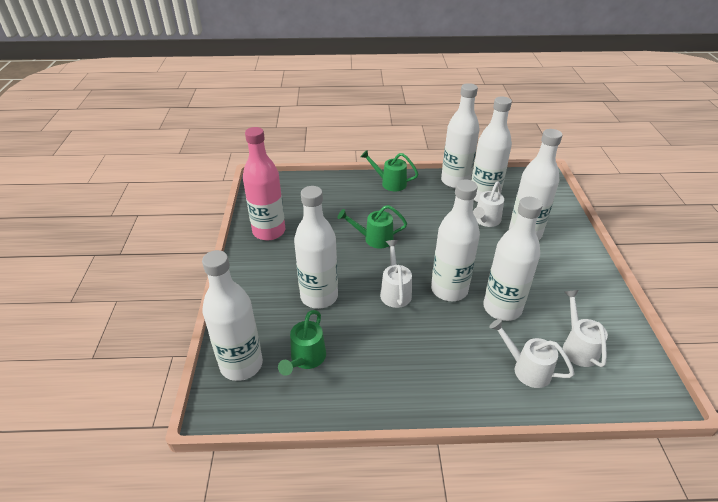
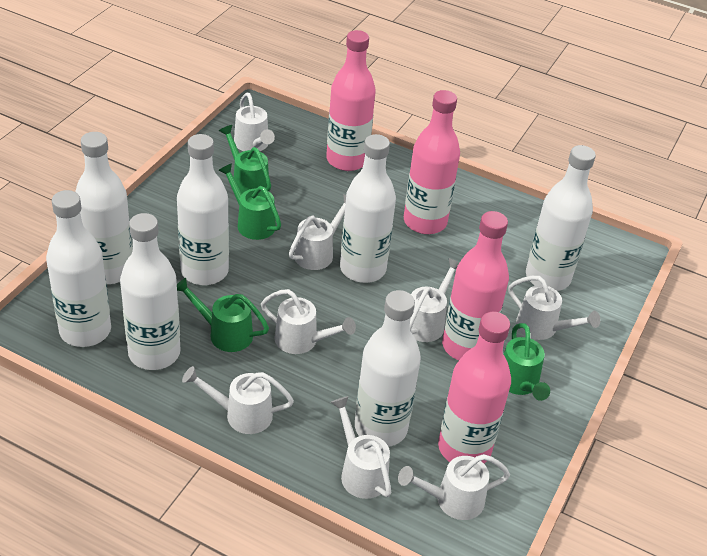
green watering can: [278,310,326,376] [337,205,407,249] [360,150,418,191] = 3 -> [177,278,269,352] [218,163,281,240] [219,125,271,194] [503,323,550,401] = 4
pink bottle: [243,127,285,241] = 1 -> [326,30,376,171] [404,90,460,234] [438,312,511,463] [442,211,509,360] = 4
white watering can: [380,240,412,308] [473,181,504,227] [489,319,574,388] [563,290,608,367] = 4 -> [182,366,294,434] [234,93,275,151] [261,289,356,354] [289,194,346,270] [331,396,391,499] [398,454,510,520] [410,258,459,342] [508,276,600,340] = 8

